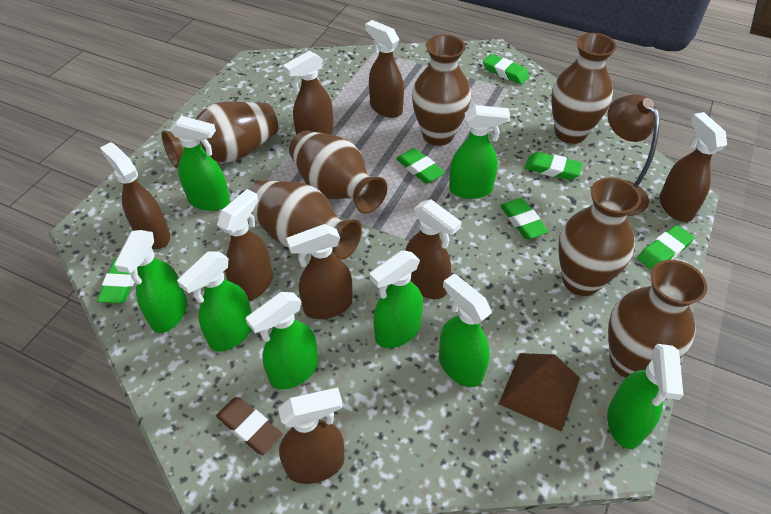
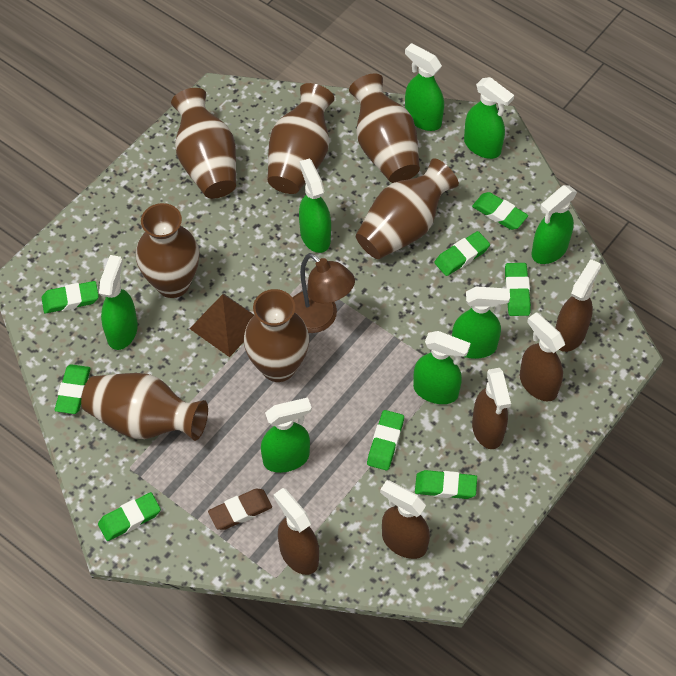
brown spray bottle: [100,142,170,249] [217,189,273,301] [278,388,345,484] [283,51,334,135] [286,224,353,319] [365,20,404,118] [405,199,462,299] [659,112,727,222] = 8 -> [273,488,319,575] [380,480,430,559] [472,368,511,449] [520,312,565,401] [555,259,601,352] = 5
green eraser: [97,258,138,303] [396,148,445,184] [483,54,530,85] [500,198,549,239] [525,152,583,180] [637,225,694,270] = 6 -> [42,281,99,313] [54,364,91,414] [98,492,161,541] [367,410,404,471] [415,470,477,499] [434,231,490,276] [472,192,528,230] [505,263,531,316] = 8

